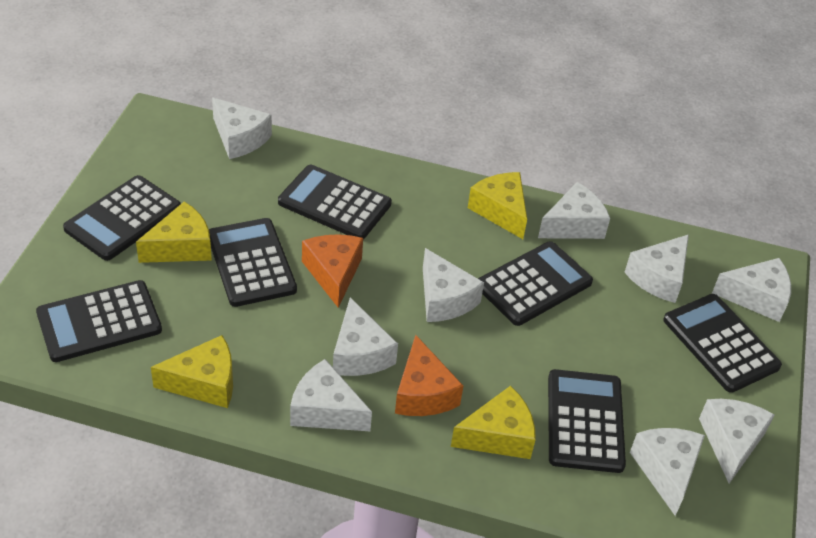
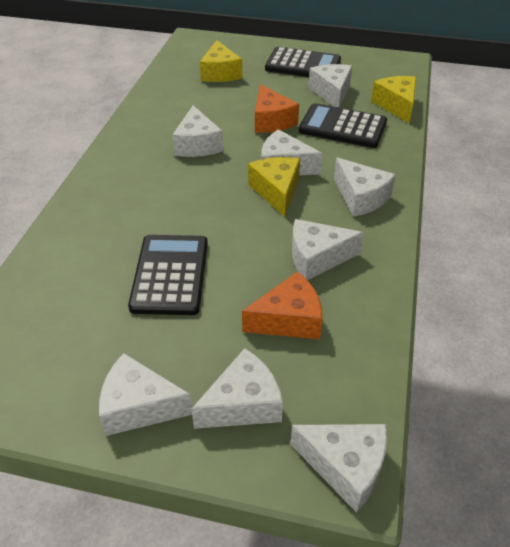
black calculator: [36,280,162,362] [63,175,181,261] [209,218,297,307] [278,165,392,239] [478,241,593,326] [548,369,626,473] [663,294,782,393] = 7 -> [128,235,208,315] [265,47,341,77] [299,103,387,148] = 3
white cheese: [212,98,272,159] [290,359,372,431] [333,297,398,376] [423,248,484,322] [538,182,610,239] [624,234,689,303] [630,428,705,516] [699,399,775,483] [712,258,791,322] = 9 -> [99,353,192,436] [172,106,223,157] [191,348,283,429] [261,129,323,175] [291,424,387,513] [292,219,364,280] [308,64,352,108] [334,158,396,217] = 8
yellow cheese: [136,202,212,263] [151,335,233,408] [451,386,536,459] [468,172,527,239] = 4 -> [200,40,242,82] [248,157,300,217] [371,76,416,123] = 3

